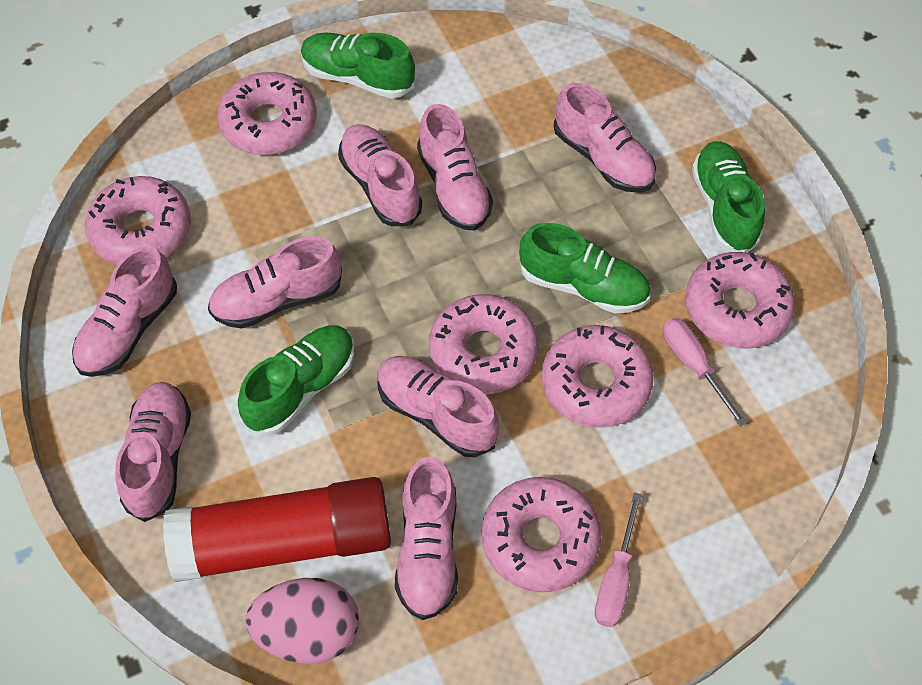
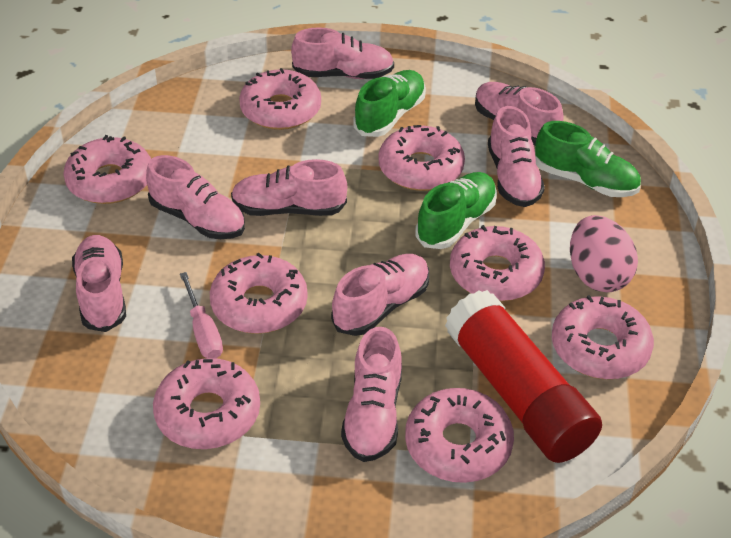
green shoe: [238,325,354,436] [301,32,415,99] [519,223,650,314] [692,141,765,253] = 4 -> [353,70,426,137] [415,172,497,249] [535,121,641,197] = 3
pink donut: [85,176,191,265] [217,72,317,155] [429,294,539,394] [482,477,601,592] [542,325,654,428] [685,252,795,349] = 6 -> [63,135,151,204] [153,358,260,449] [210,253,308,334] [239,68,321,130] [379,125,465,191] [405,388,514,483] [450,225,545,301] [552,295,654,379] = 8
pink screwdriver: [595,492,642,627] [663,318,747,427] = 2 -> [180,272,223,359] = 1

